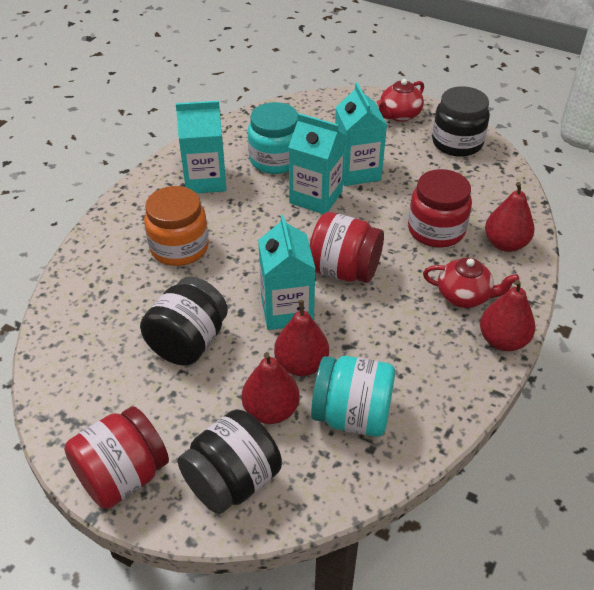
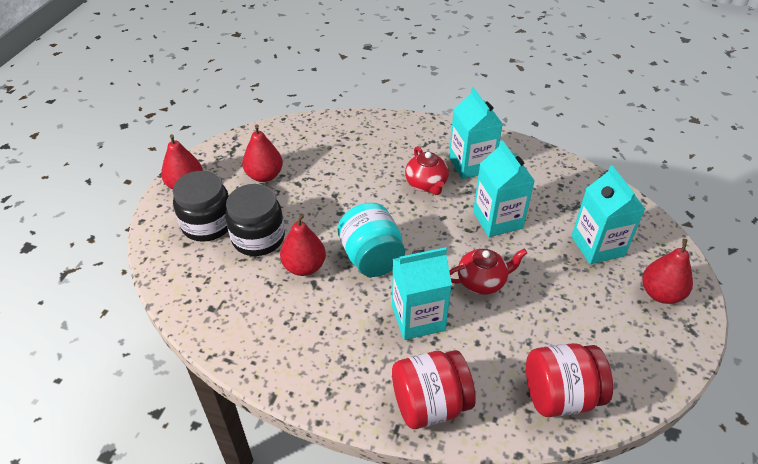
black jar: [140,277,228,365] [178,409,282,514] [432,86,490,157] = 3 -> [173,171,229,242] [226,184,285,256] = 2
orange jar: [144,186,209,266] = 1 -> none = 0
red jar: [64,406,169,509] [310,212,384,283] [408,169,472,248] = 3 -> [392,350,476,429] [526,343,613,417] = 2
turquoise jar: [248,102,298,174] [311,356,395,437] = 2 -> [338,203,405,277] = 1

